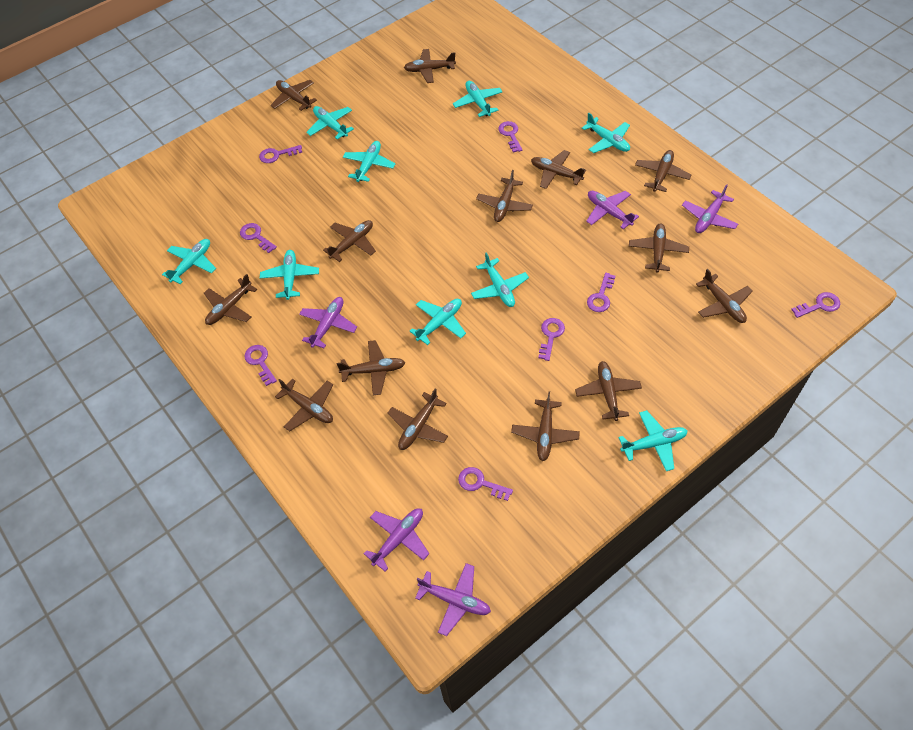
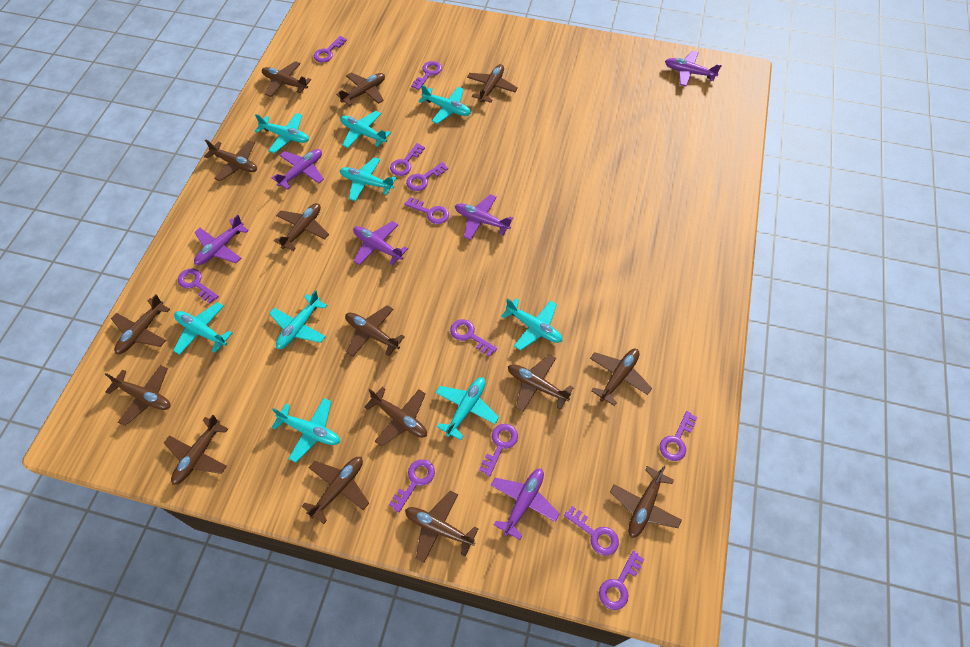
brown plane: [204,274,257,325] [271,80,317,111] [275,379,333,431] [323,220,376,262] [337,340,405,396] [387,388,448,450] [404,49,456,83] [476,170,533,222] [511,391,580,461] [531,150,586,189] [575,361,642,421] [629,223,689,273] [635,150,691,192] [696,269,753,323] = 14 -> [105,365,171,426] [111,294,170,354] [164,415,228,485] [204,140,257,181] [262,61,311,97] [274,203,329,251] [302,457,369,524] [336,73,385,106] [345,305,405,357] [365,387,427,446] [405,491,478,563] [467,64,518,103] [508,355,574,411] [590,349,652,406] [610,465,682,538] = 15
purple key: [240,223,277,253] [244,345,277,386] [259,145,302,163] [458,467,513,501] [498,121,522,153] [538,318,565,361] [587,273,616,312] [791,292,840,318] = 8 -> [178,269,219,303] [314,36,347,63] [389,459,435,513] [390,143,425,176] [405,197,449,224] [406,162,448,191] [411,61,442,90] [450,319,497,357] [479,424,518,476] [564,506,619,556] [599,551,645,610] [660,411,698,461] = 12
purple plane: [299,297,357,348] [364,508,429,572] [415,563,491,636] [586,191,639,229] [682,184,738,233] = 5 -> [194,215,249,265] [272,149,324,190] [353,221,408,265] [455,194,513,240] [491,469,560,540] [665,51,722,87] = 6

